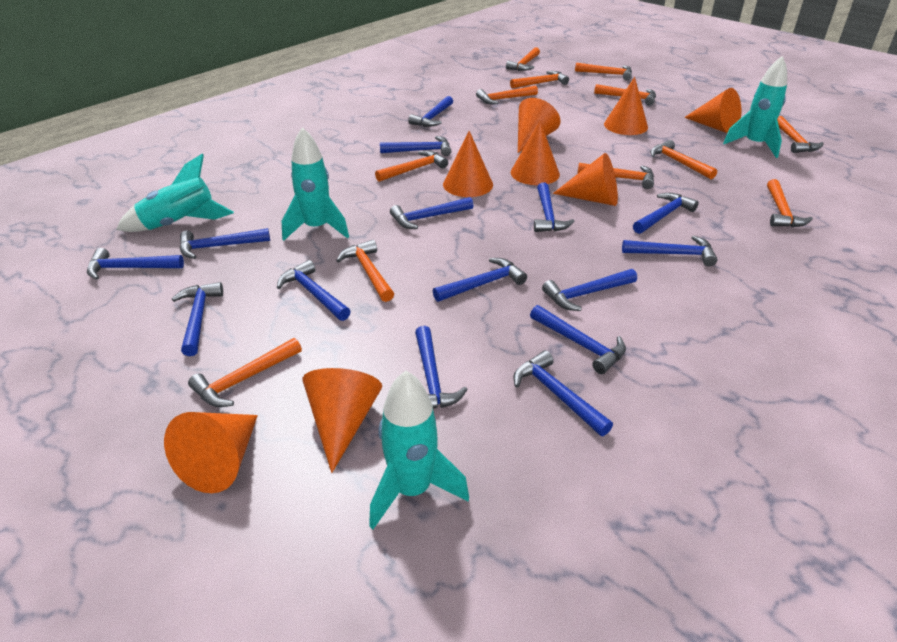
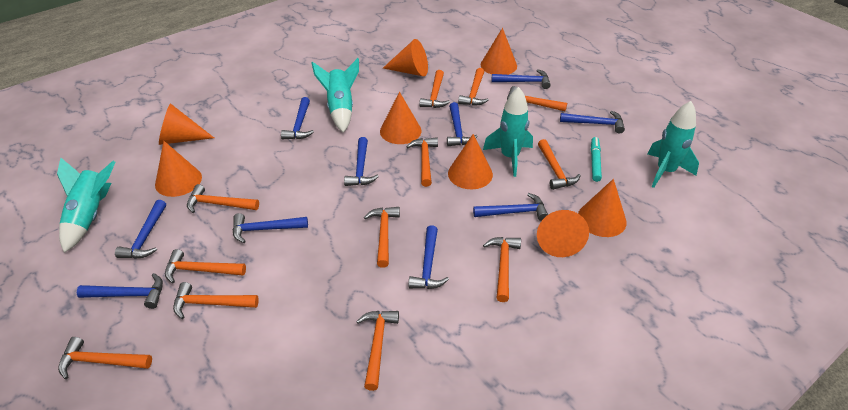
blue hammer: [87,248,184,280] [172,282,223,356] [180,228,270,259] [277,260,351,321] [380,136,451,156] [390,197,473,229] [408,96,453,127] [415,326,468,409] [433,258,527,302] [513,350,613,436] [530,305,626,374] [534,182,575,232] [542,269,637,311] [622,236,718,266] [633,193,699,234] = 15 -> [77,273,163,309] [115,200,166,259] [233,213,308,243] [281,97,314,140] [344,137,379,186] [408,225,449,289] [447,102,478,146] [473,193,548,221] [492,69,551,89] [560,111,625,133] = 10
turquoise marker: none = 0 -> [591,137,602,182] = 1

